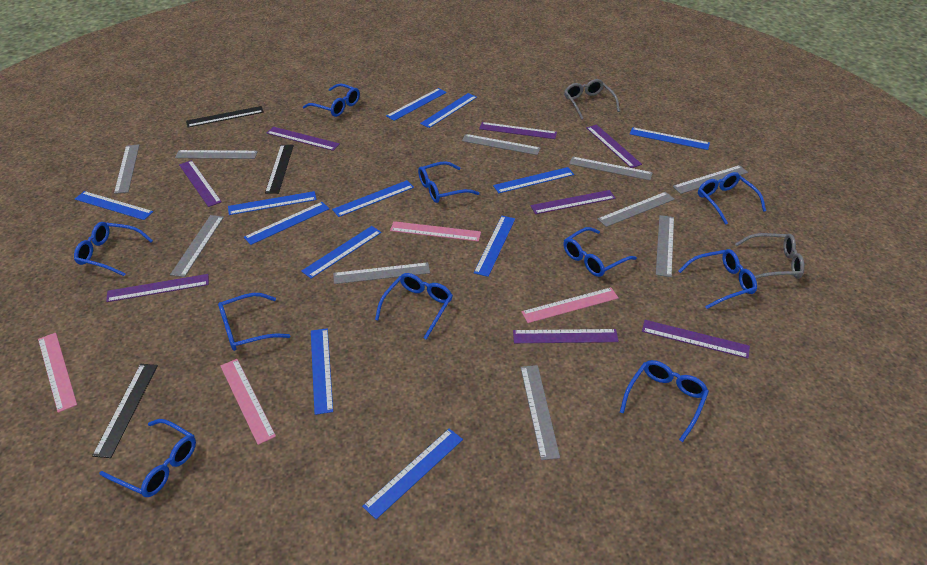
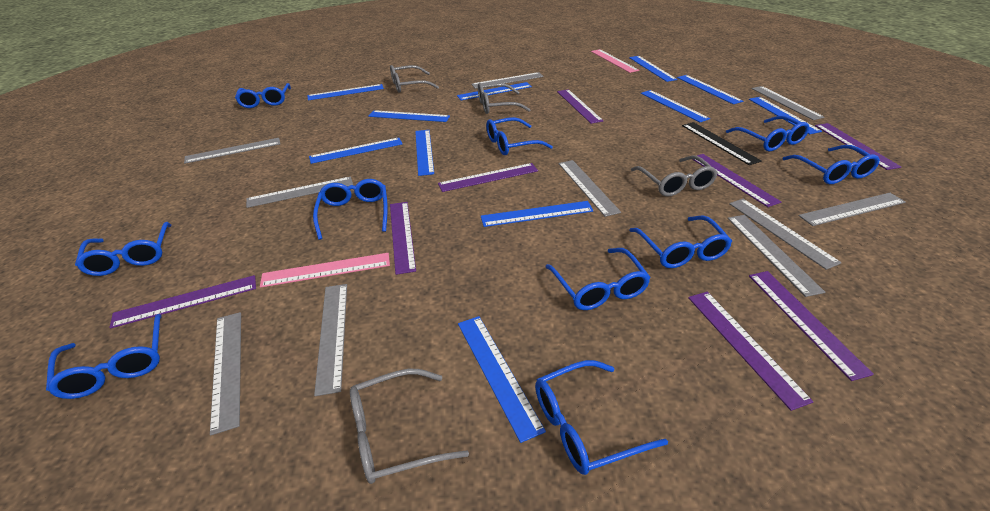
black ruler: [92,364,158,458] [186,106,264,127] [265,145,294,194] = 3 -> [682,122,762,165] = 1
blue ruler: [75,191,153,220] [228,191,317,215] [244,202,329,245] [301,226,382,278] [311,328,333,415] [332,180,414,217] [362,429,463,519] [386,88,447,121] [420,93,477,128] [474,216,515,277] [493,167,574,193] [630,127,710,150] = 12 -> [307,84,384,100] [309,138,403,164] [368,110,450,122] [415,130,434,176] [457,82,532,100] [458,316,546,443] [481,201,594,227] [629,56,677,82] [641,90,710,122] [677,75,743,104] [749,97,822,134] = 11
grey glasses: [564,79,620,120] [735,233,805,279] = 2 -> [350,369,469,484] [390,65,439,93] [478,83,531,114] [631,155,718,197] = 4
pink ruler: [38,333,77,413] [220,359,276,445] [390,221,481,242] [521,287,618,323] = 4 -> [260,253,390,288] [591,49,639,73] = 2

